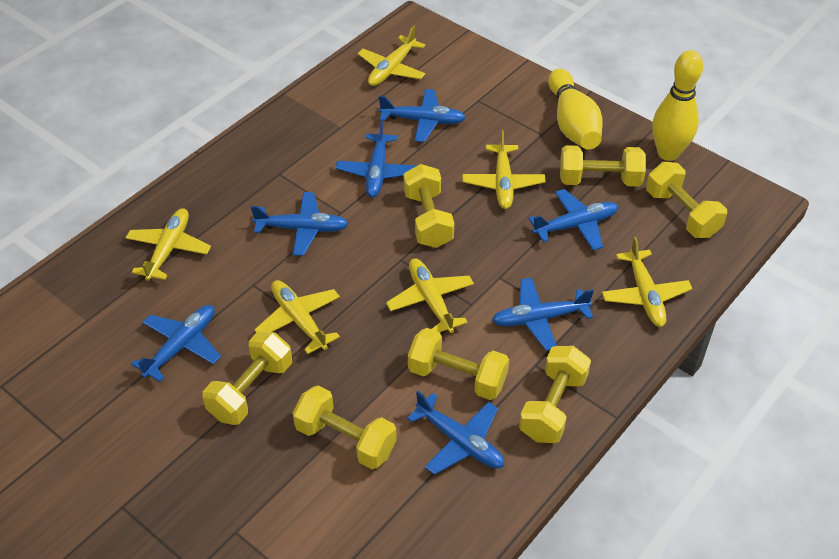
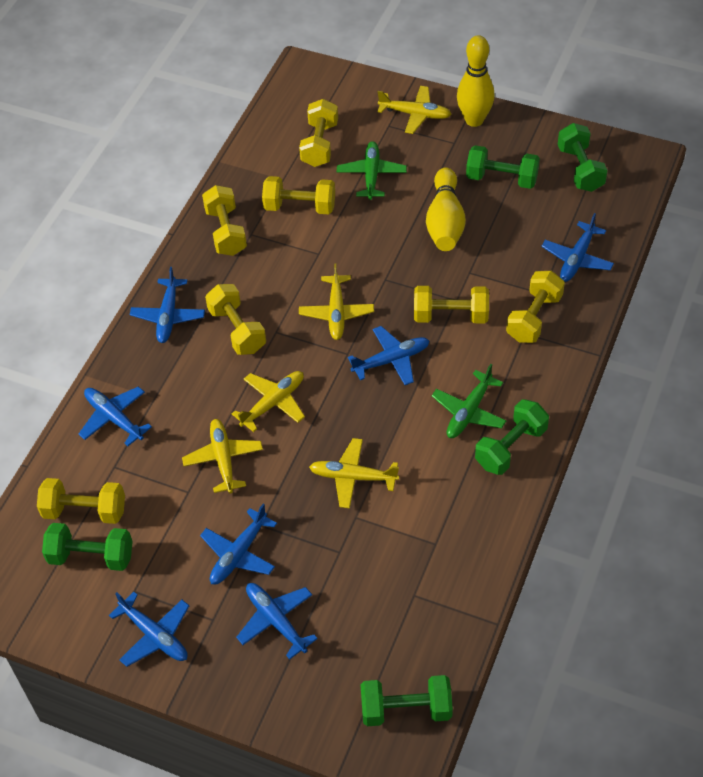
green dumbbell: none = 0 -> [42,523,133,571] [361,675,453,726] [466,145,540,189] [475,399,549,475] [558,123,608,192] = 5
green plane: none = 0 -> [337,141,407,200] [432,364,506,438] = 2
yellow plane: [126,208,211,281] [254,280,340,354] [358,26,426,86] [386,258,474,333] [462,130,546,209] [602,237,692,327] = 6 -> [182,419,263,494] [232,371,305,432] [299,263,374,340] [309,438,399,509] [377,86,451,134] = 5

